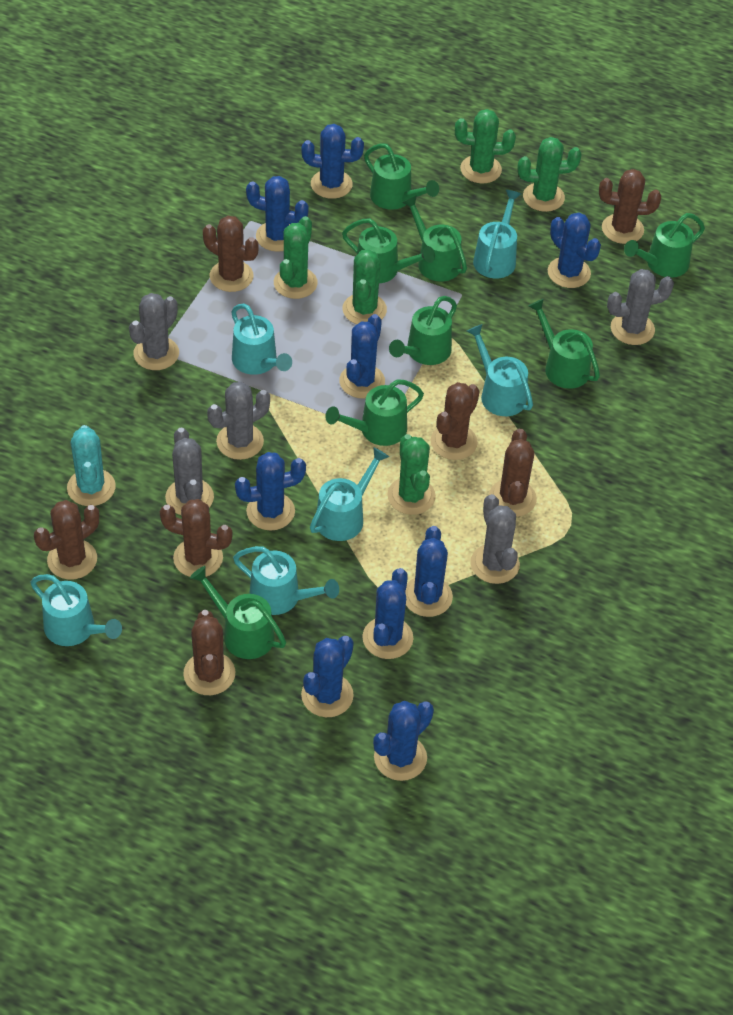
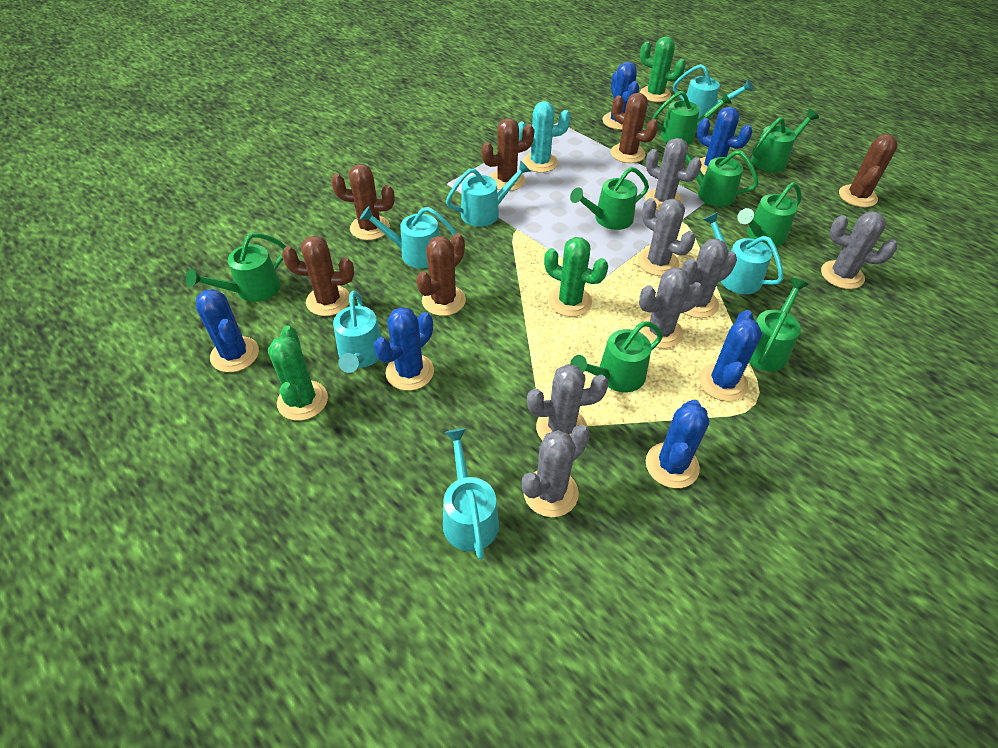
blue cactus: [235,452,306,531] [246,176,309,252] [301,636,354,717] [302,124,364,199] [339,314,385,398] [362,568,413,659] [373,701,434,781] [405,526,453,617] [547,213,601,288] = 9 -> [196,289,259,372] [374,307,434,391] [603,62,639,130] [646,400,709,488] [697,106,752,175] [699,310,762,401] = 6
brown cactus: [34,500,99,580] [160,499,233,577] [183,610,235,695] [203,216,258,292] [431,382,479,460] [489,428,537,517] [599,169,661,244] = 7 -> [282,236,354,316] [331,164,395,240] [416,233,466,316] [481,118,534,191] [611,93,658,163] [839,134,898,207] = 6
green cactus: [274,216,318,299] [343,249,387,324] [387,434,436,515] [455,109,516,183] [518,137,582,212] = 5 -> [268,326,328,421] [544,237,608,317] [640,36,686,102] = 3
grey cactus: [129,293,179,370] [165,427,214,515] [207,382,270,460] [470,494,520,584] [607,269,674,345] = 5 -> [522,425,590,517] [527,364,609,441] [638,198,695,276] [639,267,703,349] [645,138,702,211] [682,239,737,318] [821,212,897,289] = 7

